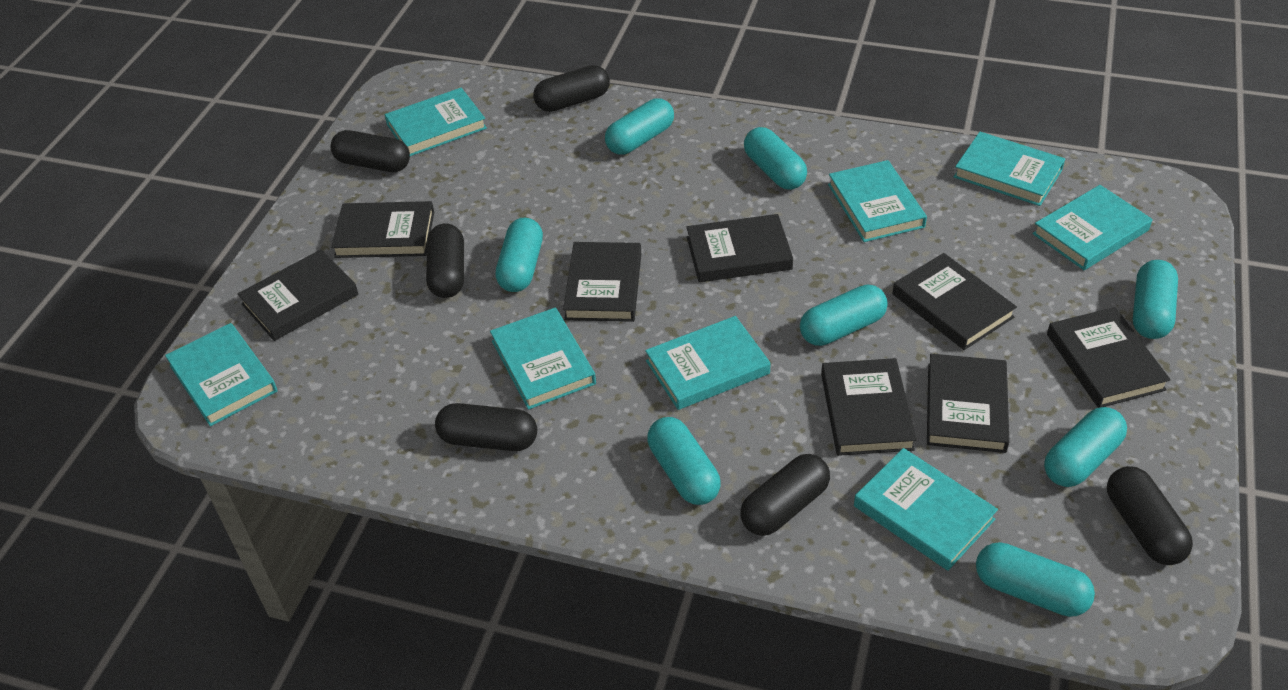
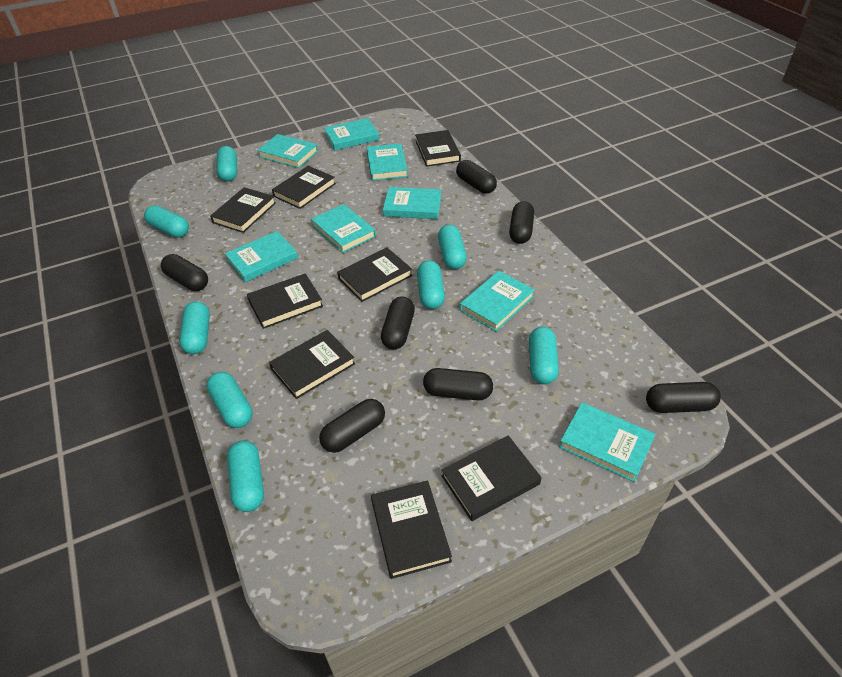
black capsule: [331,130,410,172] [426,223,464,298] [435,403,537,451] [533,65,610,112] [740,454,830,536] [1107,466,1193,565] = 6 -> [161,254,208,291] [319,399,385,453] [381,297,415,349] [423,368,493,400] [456,160,497,194] [509,201,534,244] [646,382,721,413] = 7

